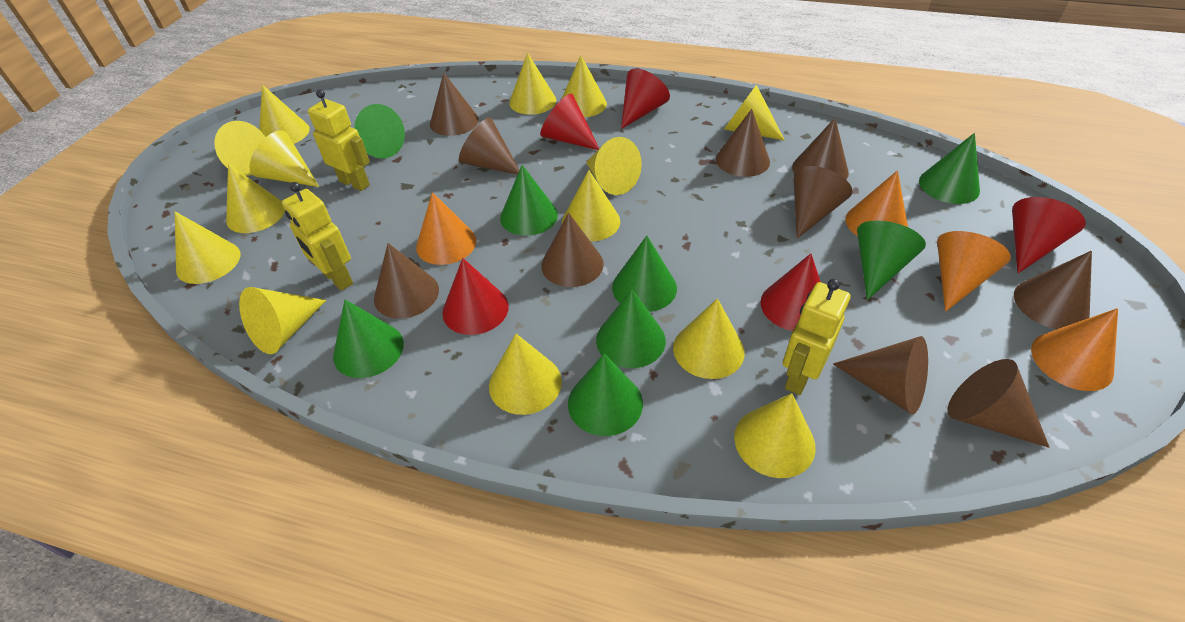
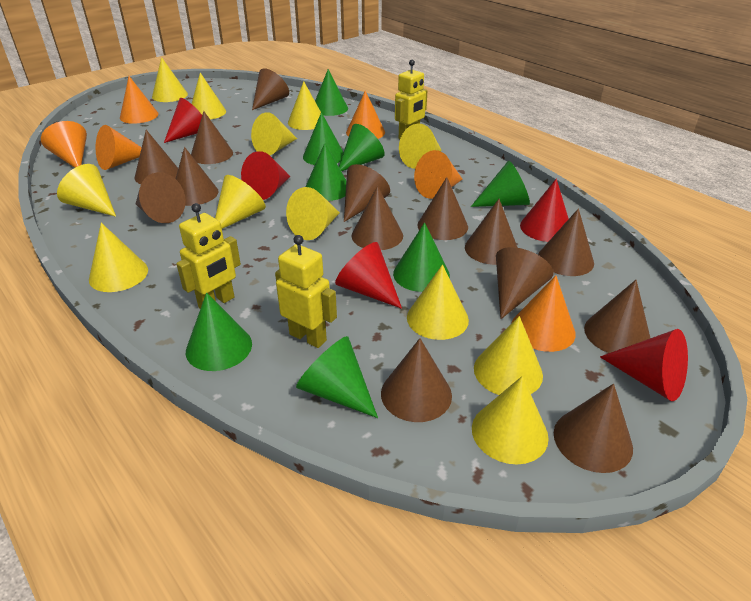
brown cone: [374,243,439,319] [430,73,479,136] [459,118,519,175] [541,212,604,287] [716,109,770,177] [792,118,849,180] [793,166,853,239] [833,336,928,415] [947,359,1050,448] [1014,251,1092,329] = 10 -> [135,130,178,184] [136,172,186,223] [176,147,218,206] [191,111,233,164] [252,68,289,110] [344,164,390,222] [351,186,403,250] [381,338,452,422] [417,177,468,240] [465,199,518,265] [496,247,554,319] [538,209,594,276] [554,384,633,473] [584,280,650,353] = 14
orange cone: [416,192,476,265] [845,170,908,236] [937,231,1011,312] [1031,308,1118,391] = 4 -> [41,121,87,168] [96,125,142,170] [120,76,159,124] [346,91,385,139] [414,150,462,199] [511,275,576,352] = 6
yellow cone: [175,211,240,284] [214,121,265,176] [226,164,285,233] [239,287,326,354] [249,130,319,187] [259,85,310,144] [489,334,562,415] [509,53,556,115] [562,55,607,117] [562,170,620,242] [586,137,642,195] [673,298,745,379] [724,85,785,140] [734,393,816,478] = 14 -> [57,164,116,217] [89,223,148,292] [152,57,188,102] [191,73,226,120] [215,175,266,229] [251,112,297,155] [286,187,340,240] [288,81,321,130] [399,124,442,169] [407,265,469,340] [472,376,549,465] [474,316,543,395] = 12

